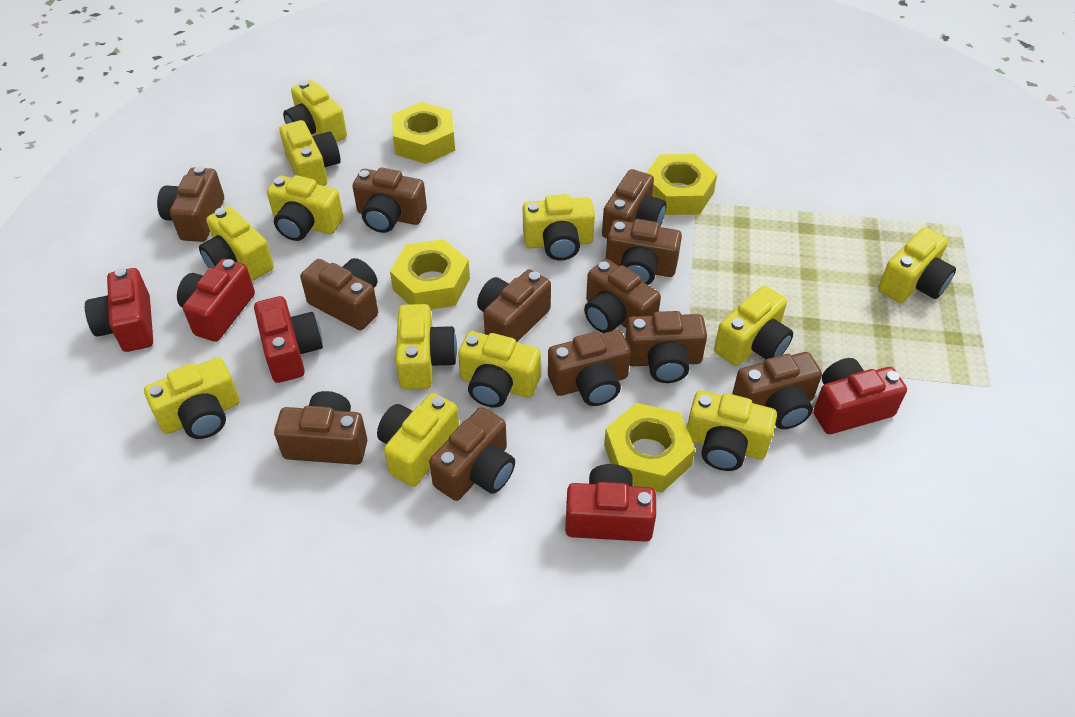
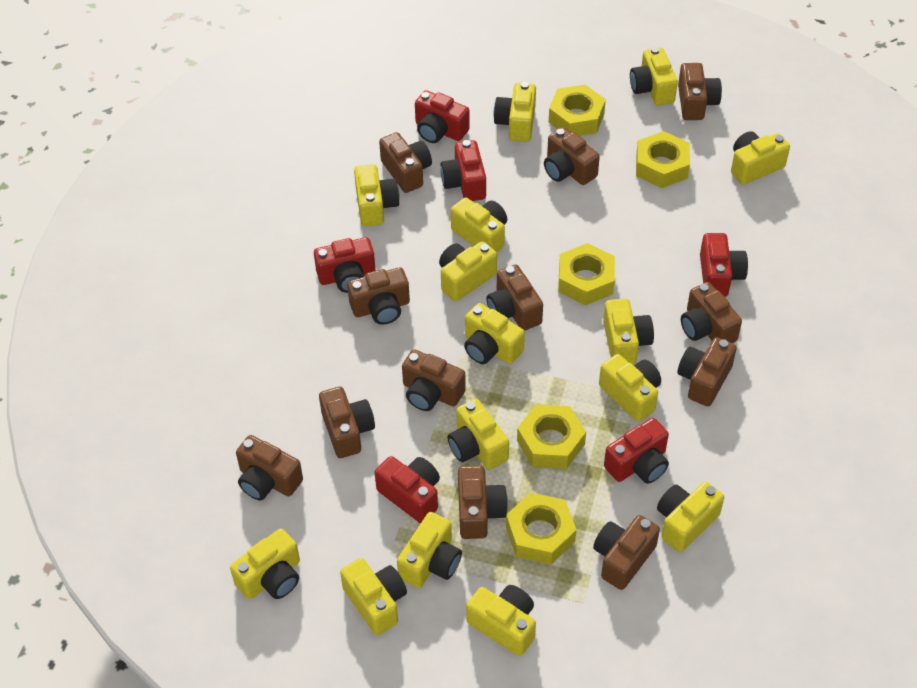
red camera: [85,268,153,352] [177,259,255,342] [254,296,323,383] [565,464,656,542] [813,358,907,434] = 5 -> [314,237,375,293] [375,456,440,523] [415,90,470,143] [440,140,486,201] [604,418,669,484] [700,233,748,297] = 6
yellow camera: [144,357,240,439] [199,206,274,281] [267,175,344,241] [279,120,341,186] [283,80,347,142] [377,393,459,487] [395,304,457,390] [458,331,541,408] [523,194,595,260] [687,390,777,471] [714,286,793,366] [878,227,956,303] = 12 -> [230,528,300,599] [340,558,407,635] [354,164,400,226] [397,512,462,588] [439,241,497,301] [447,399,509,470] [451,197,507,252] [464,303,525,364] [466,585,536,656] [494,82,536,142] [599,354,661,422] [603,299,654,364] [630,47,678,106] [657,482,724,552] [731,131,790,185] = 15
yellow nut: [390,239,470,309] [392,102,455,164] [604,403,695,493] [647,154,717,215] = 4 -> [506,492,576,565] [517,404,586,469] [549,85,606,136] [558,243,615,306] [636,131,690,188] = 5

